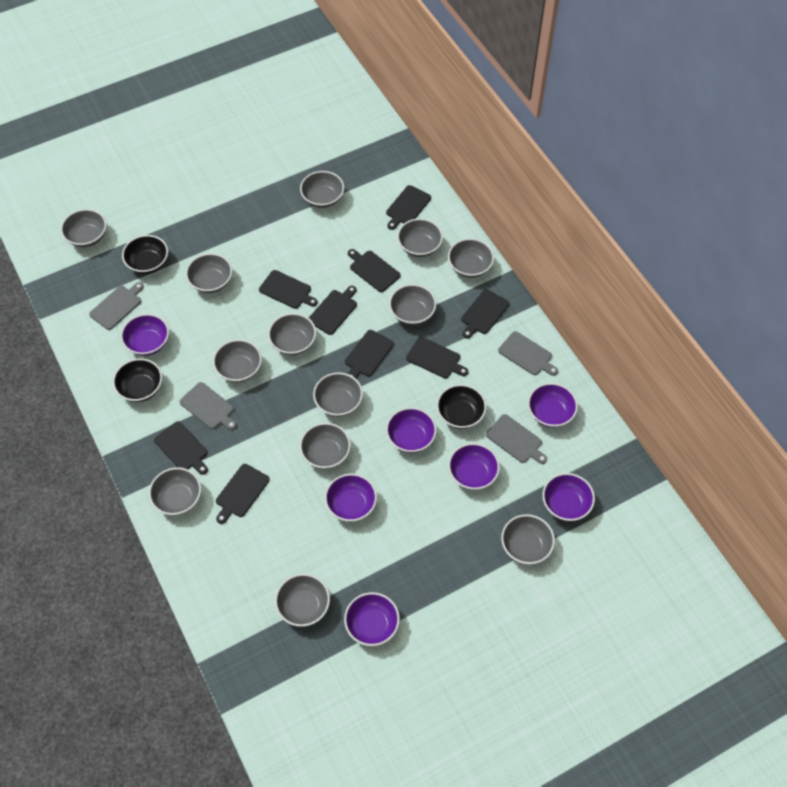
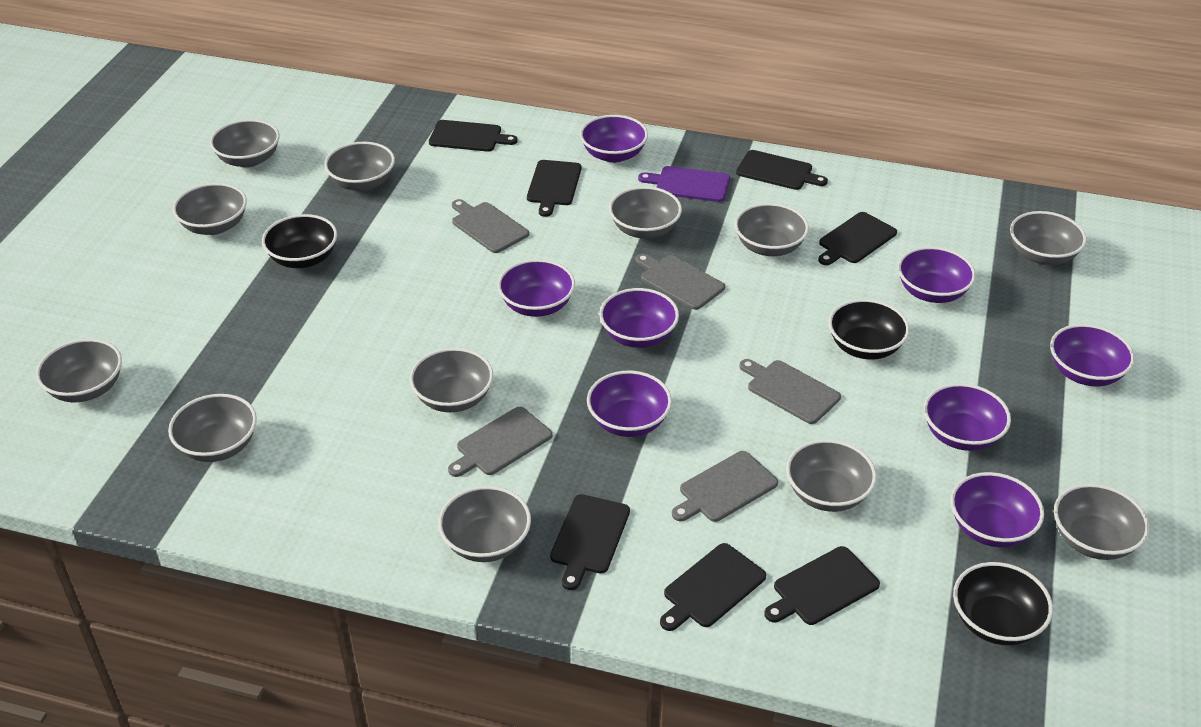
black cutting board: [154,421,208,475] [216,464,270,524] [259,270,318,309] [309,286,357,335] [345,330,394,378] [348,249,401,292] [386,185,431,230] [406,337,468,378] [461,289,509,339] = 9 -> [429,120,518,152] [527,160,582,217] [550,494,630,590] [660,543,766,631] [736,150,828,190] [764,546,880,625] [818,212,897,265] = 7
grey bowl: [61,209,107,247] [149,467,201,515] [186,253,232,293] [213,339,262,382] [268,313,316,355] [275,574,330,627] [300,171,344,208] [300,423,351,469] [313,372,363,417] [389,284,436,325] [397,219,443,257] [448,238,494,278] [501,514,555,564] = 13 -> [36,339,122,402] [168,394,257,462] [173,183,247,235] [210,119,280,168] [324,142,395,191] [410,348,493,412] [438,486,531,562] [609,186,682,239] [735,203,809,256] [786,439,877,512] [1010,211,1087,265] [1054,484,1149,560] = 12
grey cutting board: [89,282,144,330] [180,382,237,430] [486,414,547,464] [498,331,558,376] = 4 -> [448,407,552,477] [452,199,529,253] [635,254,725,310] [672,451,778,522] [739,359,841,424] = 5
purple bowl: [121,314,169,356] [325,474,377,522] [344,592,400,646] [386,407,437,453] [448,443,500,490] [528,383,578,428] [542,473,595,521] = 7 -> [498,259,575,317] [580,115,648,163] [587,371,672,437] [599,288,679,348] [898,246,976,303] [924,383,1011,451] [950,472,1044,547] [1050,324,1135,386] = 8
purple cutting board: none = 0 -> [638,166,730,202] = 1

